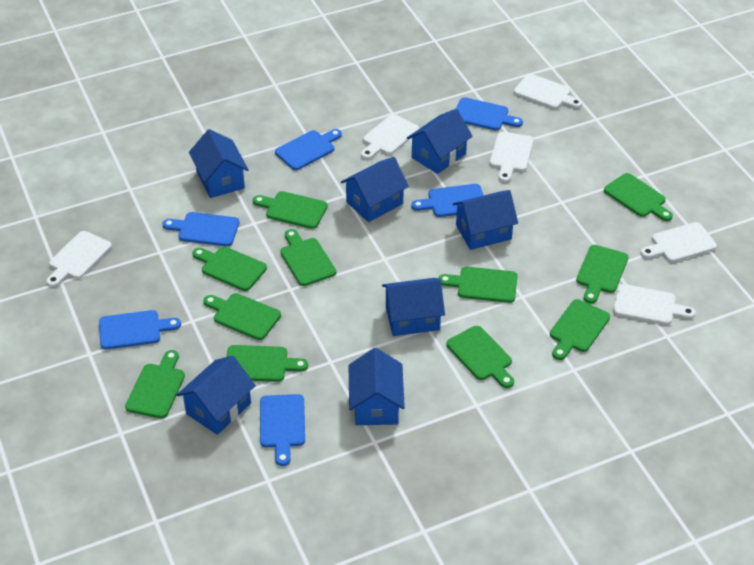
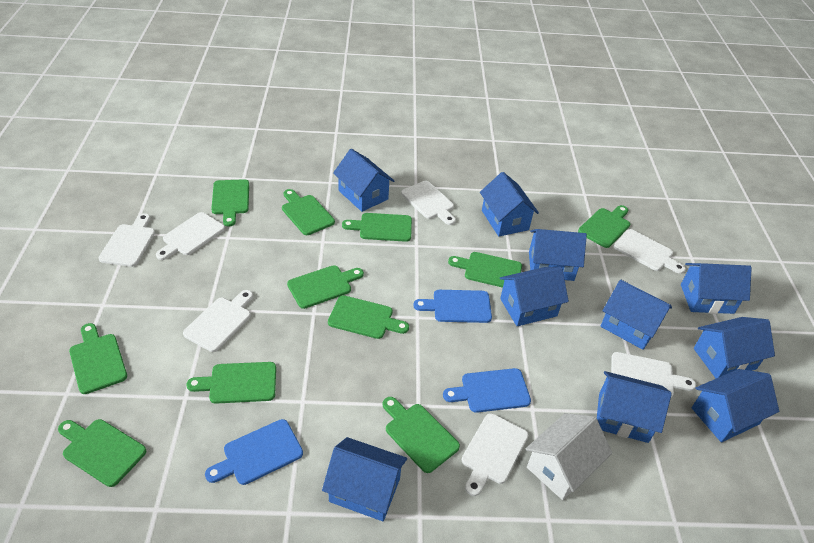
blue cutting board: [99,310,181,350] [162,212,239,246] [260,394,305,466] [275,129,342,170] [412,184,484,217] [456,97,523,131] = 6 -> [205,419,303,485] [413,290,492,323] [443,368,531,413] = 3
blue house: [177,356,256,435] [189,129,249,198] [341,157,409,222] [349,348,405,425] [382,278,445,336] [407,109,473,174] [453,190,518,250] = 7 -> [322,437,407,521] [333,149,394,212] [480,172,539,236] [500,267,569,326] [529,229,587,281] [597,371,672,443] [601,279,672,350] [681,263,752,314] [692,369,779,442] [694,317,775,378] = 10
white cutting board: [46,231,112,287] [361,114,419,159] [490,132,534,182] [514,74,582,109] [613,284,696,325] [640,222,717,262] = 6 -> [99,213,155,267] [156,212,225,260] [183,290,253,352] [401,181,456,225] [462,413,528,496] [611,352,696,397] [614,229,686,274] = 7
white house: none = 0 -> [526,413,612,500] = 1

